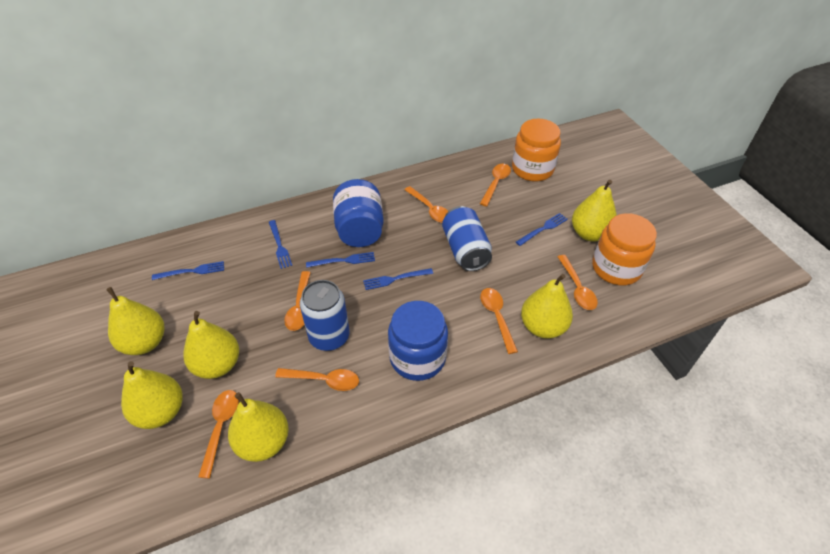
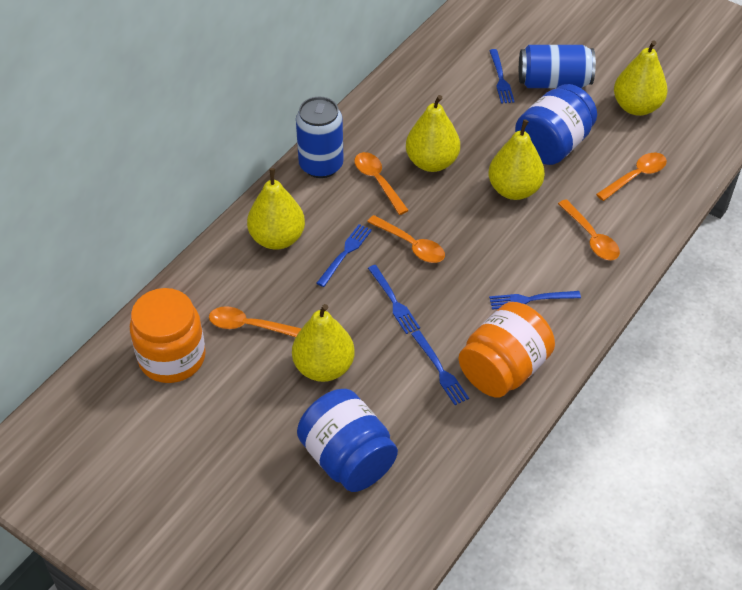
orange spoon: [198,390,239,479] [275,368,359,391] [284,271,311,331] [404,186,448,223] [480,164,511,206] [480,288,518,354] [558,255,598,310] = 7 -> [209,306,302,337] [354,152,409,215] [367,215,445,263] [558,199,620,260] [596,153,667,201] = 5
yellow pear: [106,287,164,355] [121,361,183,429] [183,311,239,379] [228,392,289,462] [521,274,573,339] [572,180,617,242] = 6 -> [247,168,305,250] [292,304,355,382] [406,95,460,172] [488,119,545,200] [614,40,668,116] = 5

